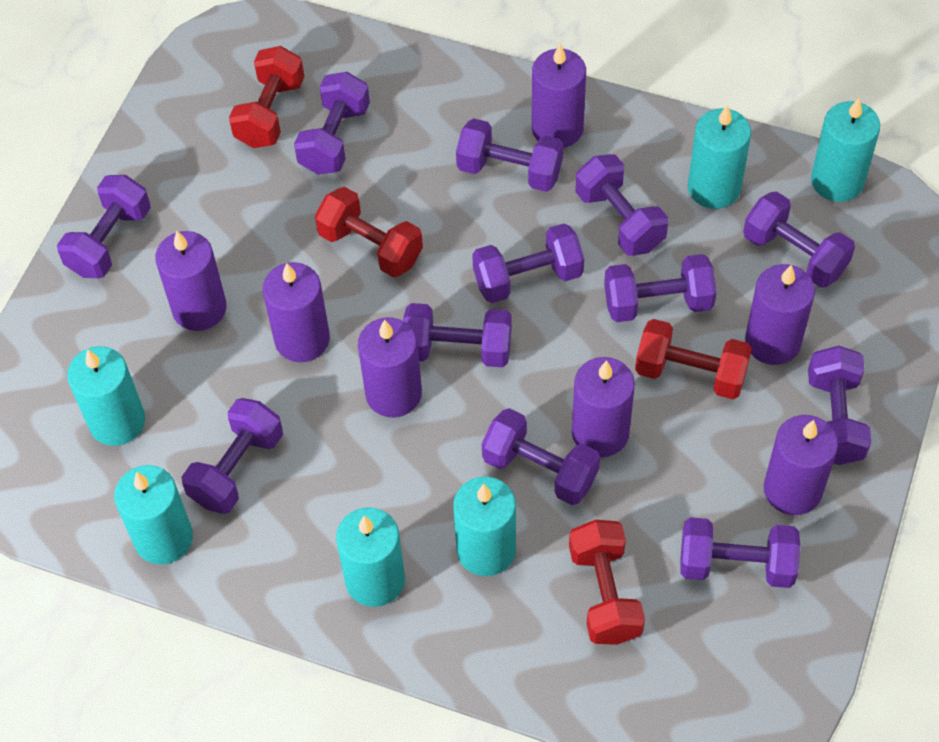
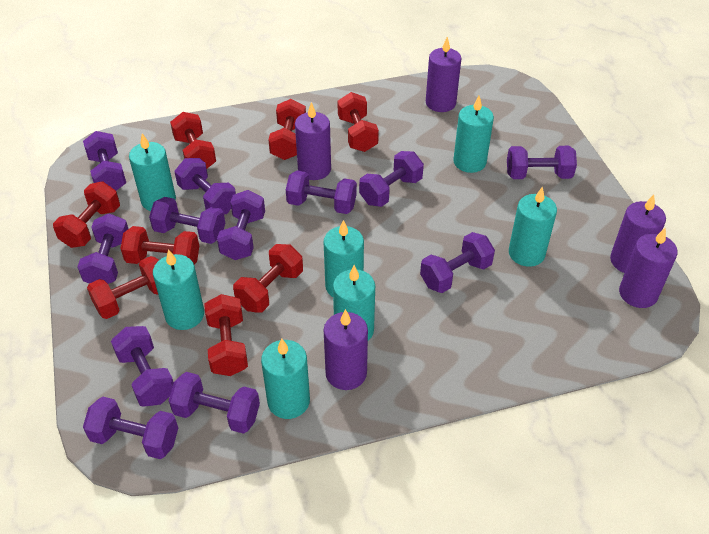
purple candle: [155,231,227,331] [263,262,330,362] [358,317,422,417] [532,44,586,148] [572,357,635,457] [745,264,815,365] [764,415,838,515] = 7 -> [295,102,331,180] [324,309,368,390] [426,37,461,112] [610,195,666,273] [619,228,678,308] = 5
red dumbbell: [229,46,304,148] [315,187,423,277] [569,519,645,645] [635,319,752,399] = 4 -> [53,182,120,248] [87,256,159,319] [121,226,199,264] [170,112,216,168] [204,294,248,376] [233,244,303,313] [268,99,306,160] [337,92,379,152] = 8
turquoise candle: [67,346,145,446] [114,465,193,564] [336,507,405,607] [453,477,516,576] [688,104,751,209] [811,98,880,202] = 6 -> [129,133,176,211] [153,249,204,330] [261,339,310,419] [324,220,364,297] [333,265,375,341] [453,96,494,173] [509,186,557,267] = 7

